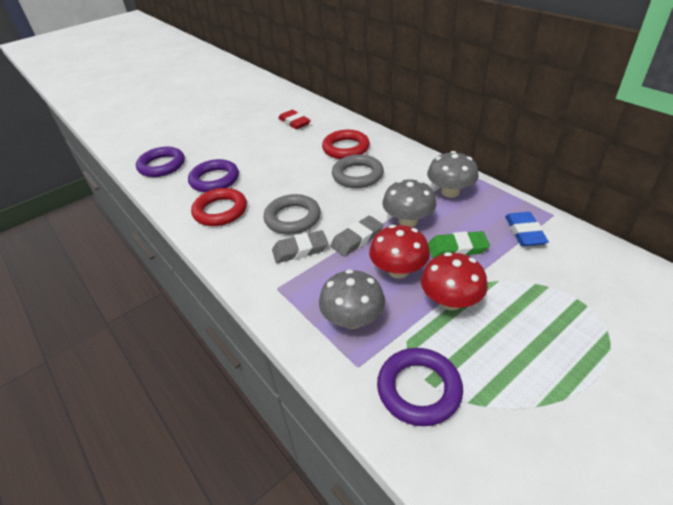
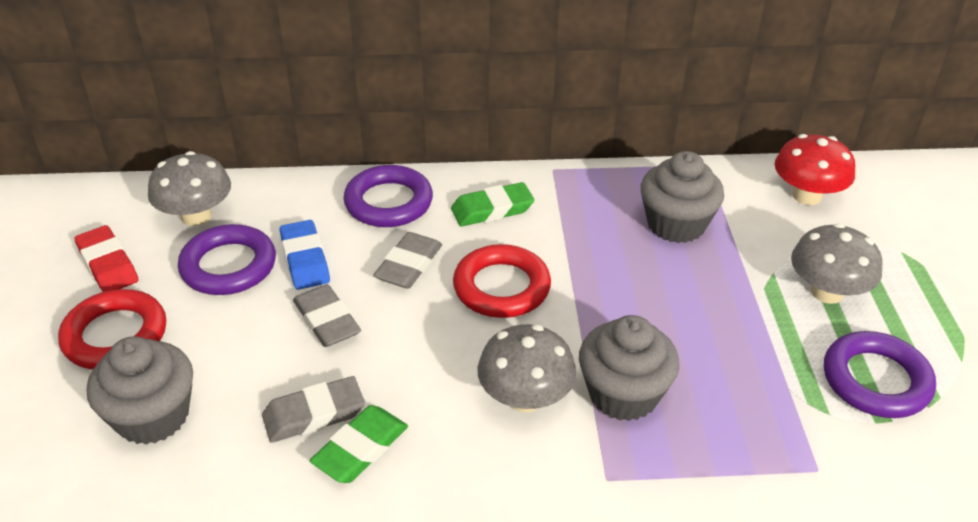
green eraser: [428,231,490,258] = 1 -> [310,405,408,483] [451,182,534,227] = 2
grey cupcake: none = 0 -> [87,336,193,445] [579,315,679,421] [641,151,724,243] = 3
grey eraser: [272,230,328,263] [331,216,384,257] = 2 -> [262,376,365,443] [293,284,361,347] [373,232,442,289] = 3
grey ring: [264,194,321,234] [332,154,384,188] = 2 -> none = 0
red mushroom: [369,225,430,279] [421,252,488,310] = 2 -> [775,134,855,205] = 1

